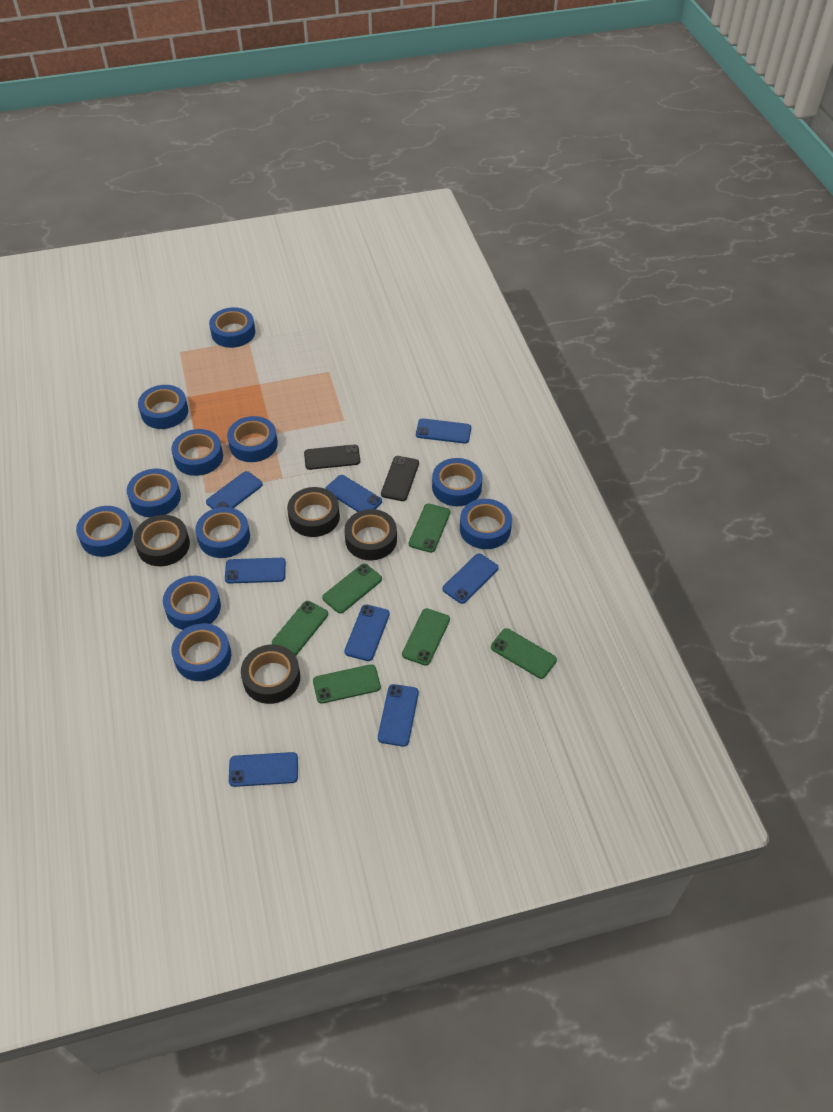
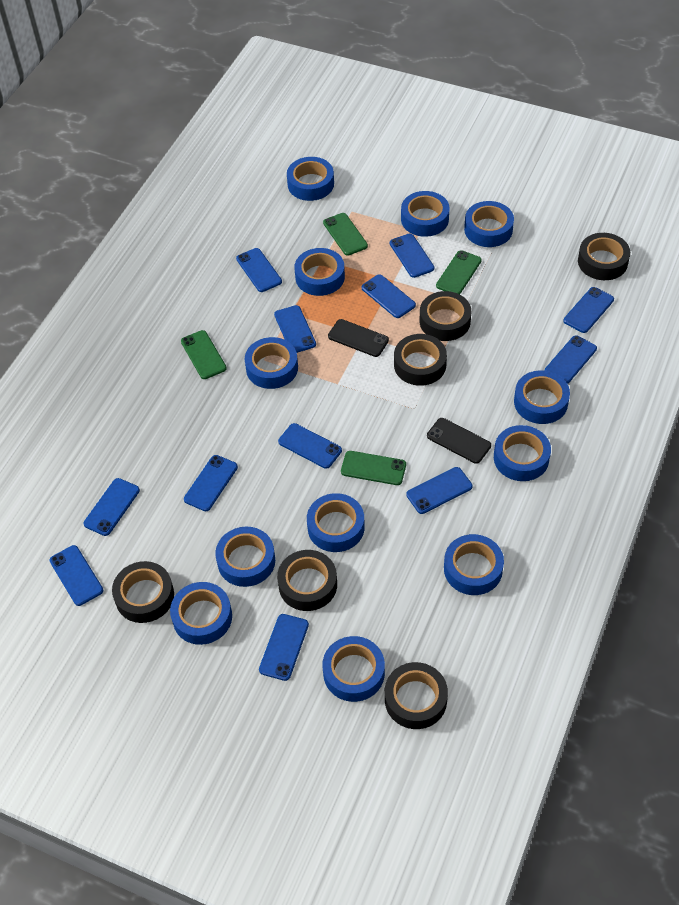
black tape: [134,515,190,566] [241,644,300,704] [287,487,340,537] [344,509,397,560] = 4 -> [112,561,174,623] [277,550,337,611] [385,662,448,729] [394,334,447,386] [420,291,471,341] [578,233,630,280] = 6
blue phone: [206,471,263,509] [225,558,286,583] [229,752,298,787] [325,475,382,512] [344,605,390,661] [378,684,419,747] [416,418,471,444] [442,554,499,604] = 8 -> [50,545,103,606] [83,478,140,536] [184,455,238,511] [236,248,282,292] [259,614,309,681] [274,305,316,353] [278,423,342,469] [362,274,416,318] [390,233,434,278] [406,467,472,514] [545,335,597,384] [563,287,614,333] = 12
blue tape: [76,506,133,557] [127,469,181,518] [138,385,188,429] [163,576,221,630] [171,429,223,476] [171,623,231,681] [195,507,250,558] [209,307,255,348] [227,416,278,462] [432,458,483,506] [460,499,512,549] = 11 -> [170,582,232,645] [215,527,275,587] [245,337,298,389] [287,157,334,201] [295,248,345,296] [307,493,365,552] [322,636,385,702] [401,191,449,237] [444,534,504,595] [464,201,514,247] [494,425,551,481] [514,370,570,424] = 12
green phone: [272,601,328,656] [313,664,381,704] [322,564,382,614] [402,608,450,666] [409,503,450,553] [491,628,557,679] = 6 -> [181,330,227,379] [323,213,368,256] [341,451,406,485] [436,250,482,294] = 4

